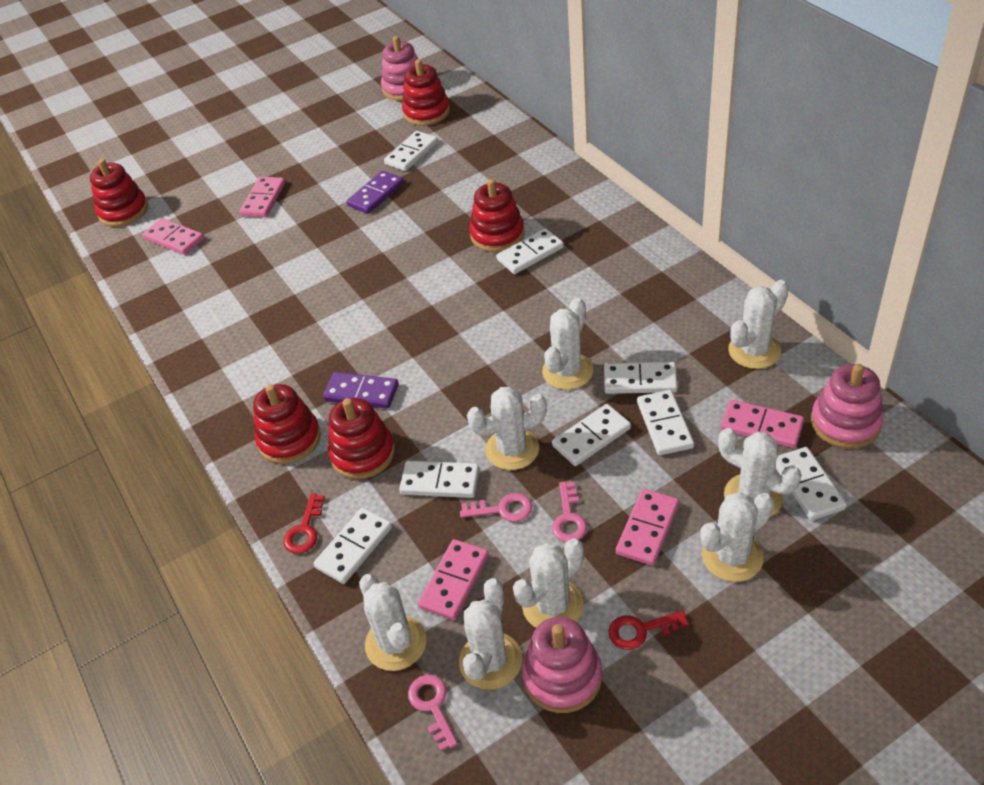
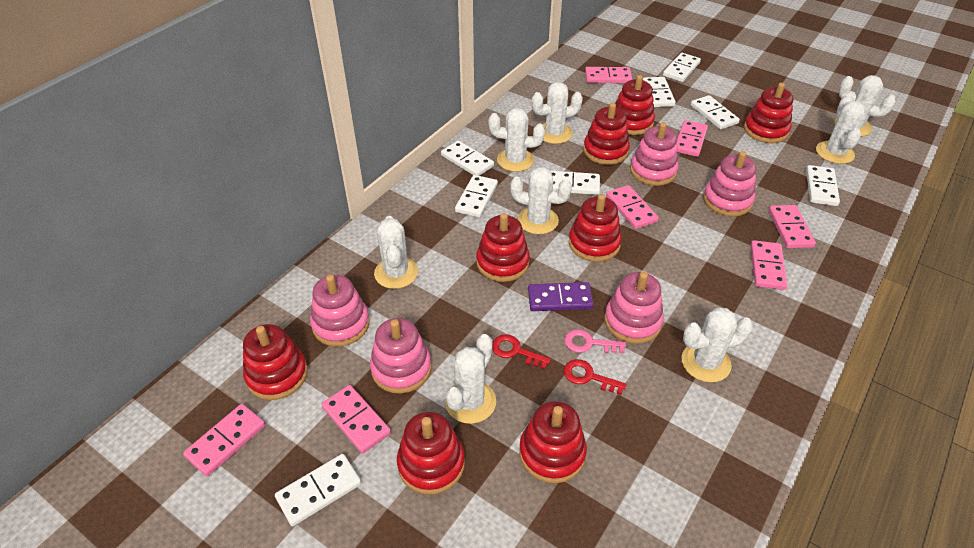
pink domino: [143,218,204,255] [240,177,285,217] [418,539,489,620] [616,489,679,566] [720,400,804,448] = 5 -> [183,404,265,476] [322,385,391,454] [585,67,632,83] [606,185,659,229] [677,120,708,157] [750,240,788,290] [769,205,816,249] = 7
pink key: [408,675,457,751] [460,493,532,522] [552,482,587,542] = 3 -> [564,329,626,353] = 1
pink stacking toy: [381,36,418,101] [522,616,602,713] [811,364,883,449] = 3 -> [310,275,370,347] [370,318,432,394] [604,272,664,344] [630,122,679,186] [703,151,756,216] = 5
purple domino: [323,372,399,409] [346,171,404,214] = 2 -> [528,282,593,311] = 1
red stacking toy: [90,159,148,227] [253,384,321,464] [328,398,395,479] [402,59,450,126] [469,179,525,252] = 5 -> [243,324,308,400] [397,412,465,495] [476,213,530,282] [519,401,587,483] [569,194,622,262] [583,103,630,165] [615,75,655,135] [744,83,793,143] = 8

